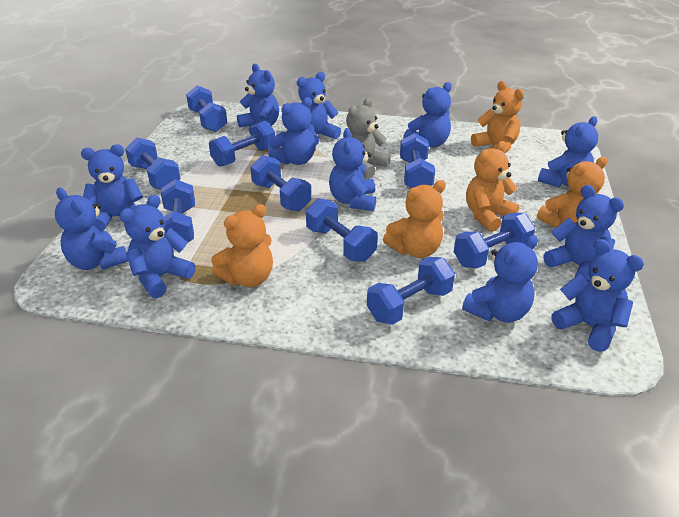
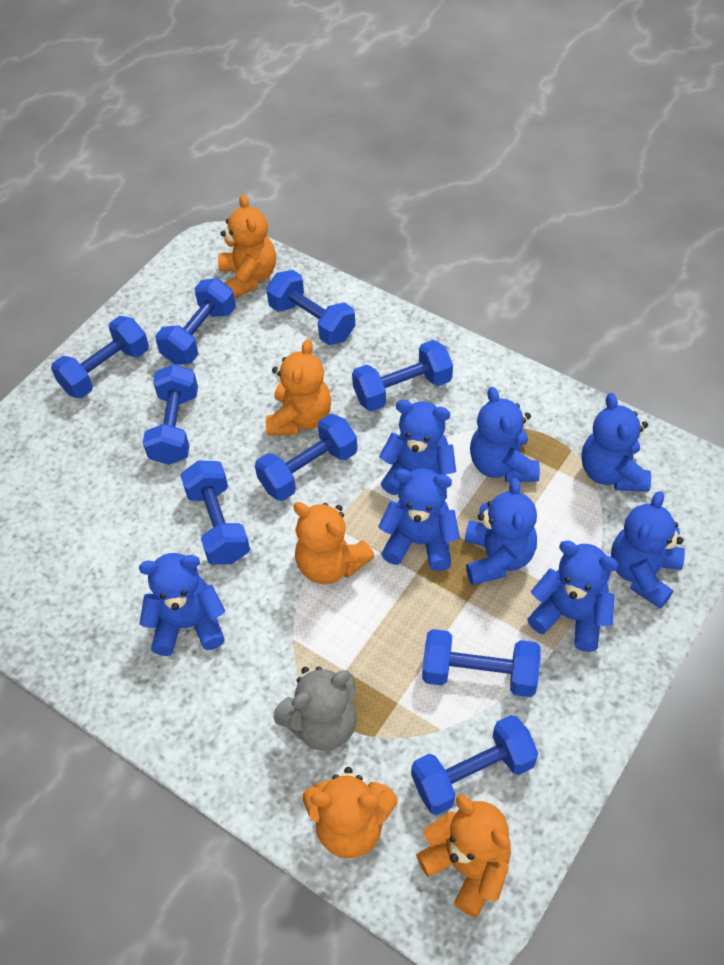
blue teddy bear: [55,188,128,270] [81,144,143,232] [119,195,196,298] [237,64,279,134] [268,97,316,165] [297,72,341,145] [329,128,376,211] [403,82,452,147] [462,235,538,323] [538,116,598,188] [543,185,624,280] [551,239,644,352] = 12 -> [139,553,225,656] [378,468,460,571] [379,400,456,500] [465,478,537,585] [470,387,540,482] [527,540,619,652] [582,393,651,492] [611,491,685,609] = 8

